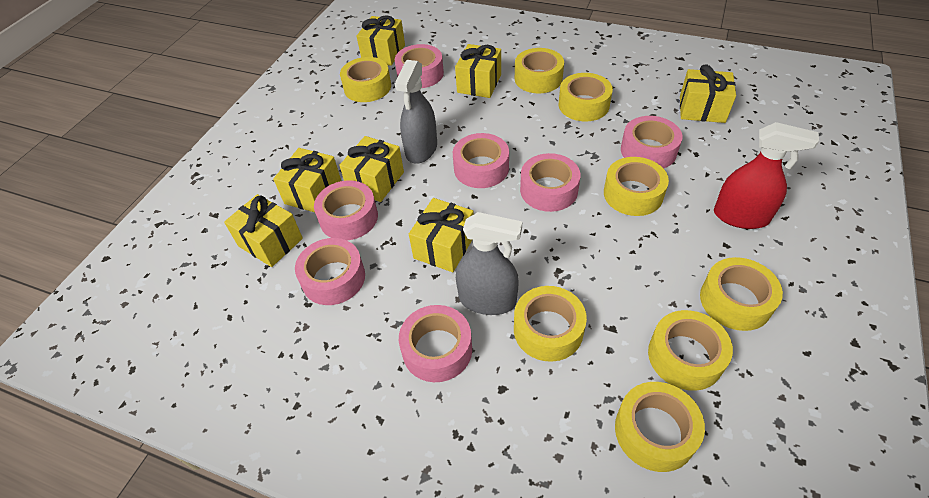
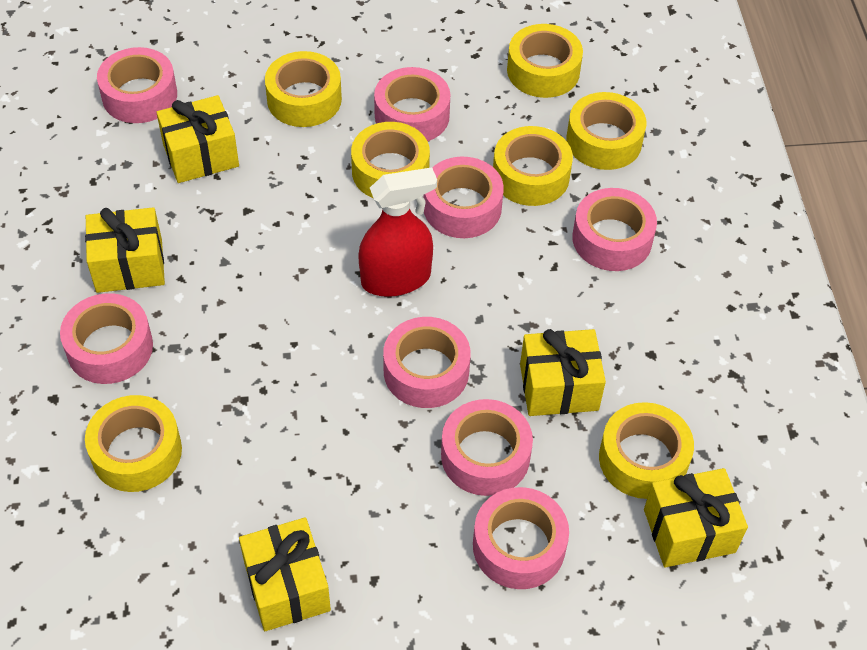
grey spray bottle: [395,60,437,164] [456,212,522,315] = 2 -> none = 0
pink tape: [295,238,365,305] [314,180,378,240] [395,44,444,88] [399,305,472,382] [453,133,509,188] [520,153,580,212] [621,116,682,169] = 7 -> [60,293,153,384] [97,47,177,123] [374,67,450,141] [383,317,471,408] [423,156,504,238] [441,399,533,496] [473,487,569,589] [572,188,657,271] = 8
yellow gift: [224,194,303,267] [273,148,341,212] [339,136,404,202] [357,15,405,66] [409,198,474,272] [455,44,501,98] [680,64,736,123] = 7 -> [85,207,165,293] [156,95,239,183] [239,517,331,631] [520,329,606,416] [644,468,748,568] = 5
yellow tape: [340,57,391,102] [514,286,587,362] [515,48,564,93] [559,73,613,121] [604,157,669,216] [615,382,705,472] [648,310,733,391] [700,257,783,331] = 8 -> [85,395,182,492] [265,51,342,127] [351,122,430,198] [493,126,573,206] [507,24,583,98] [567,92,647,170] [599,402,694,499] = 7

